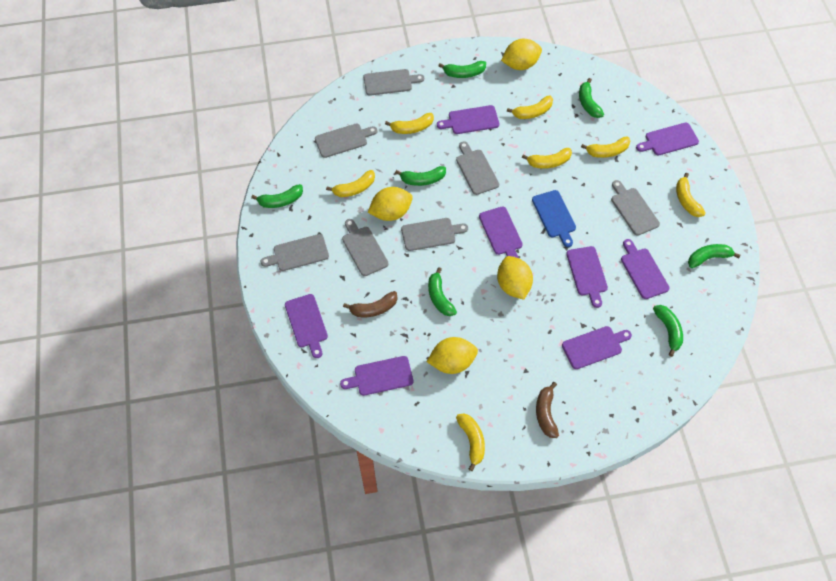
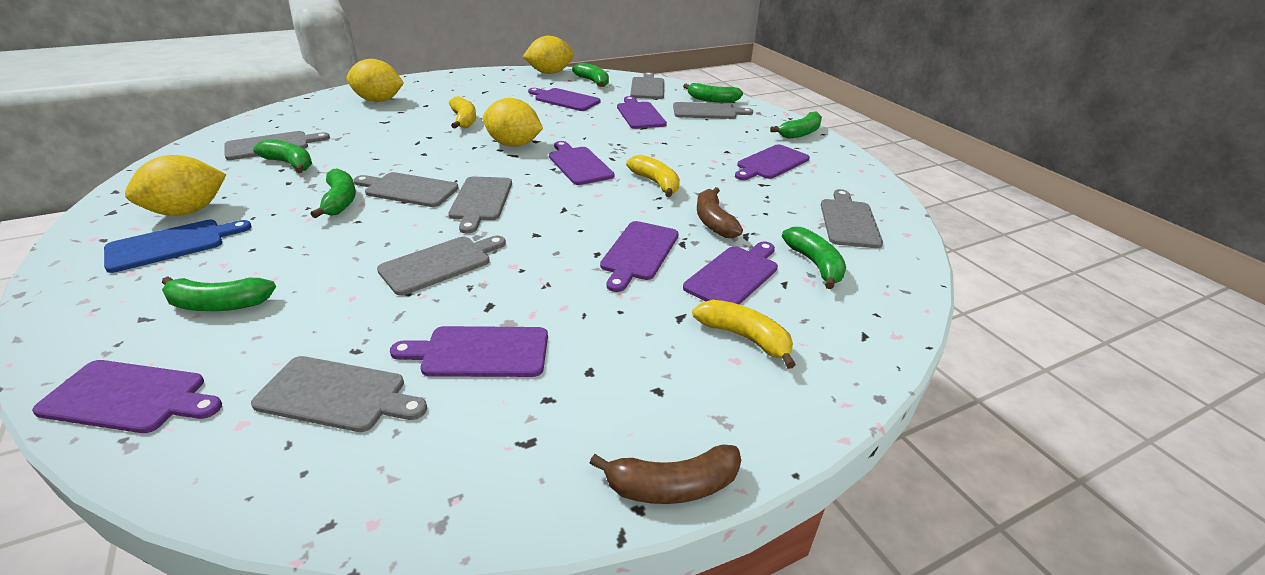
grey cutting board: [261,234,329,271] [315,124,378,158] [342,219,389,276] [364,69,424,96] [401,218,468,251] [456,142,499,195] [611,180,660,236] = 7 -> [224,131,330,160] [251,356,427,432] [353,172,459,207] [377,236,506,296] [449,177,512,234] [630,72,664,99] [673,102,753,119] [821,189,883,248] = 8
yellow banana: [326,170,375,197] [385,113,434,134] [456,413,485,471] [507,95,553,119] [522,148,572,169] [581,137,630,158] [676,173,706,217] = 7 -> [449,96,476,128] [626,155,680,197] [692,300,796,369] = 3

